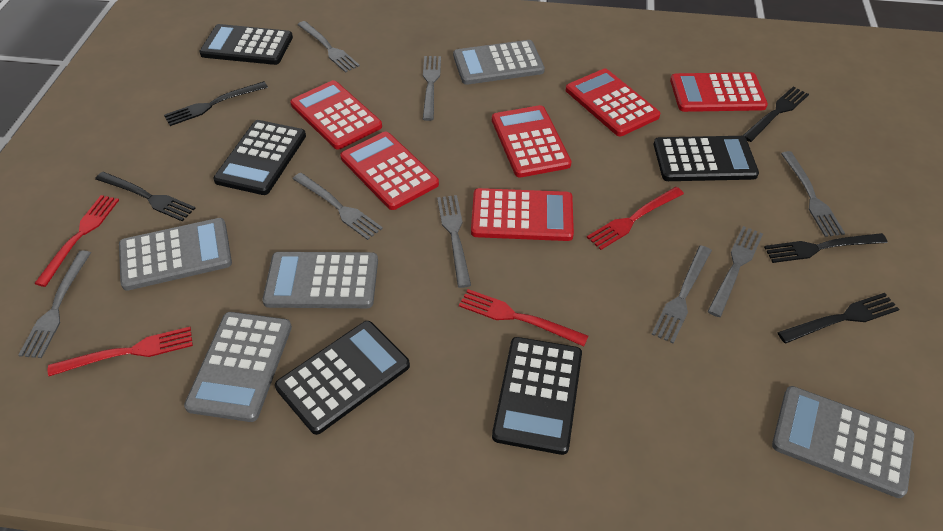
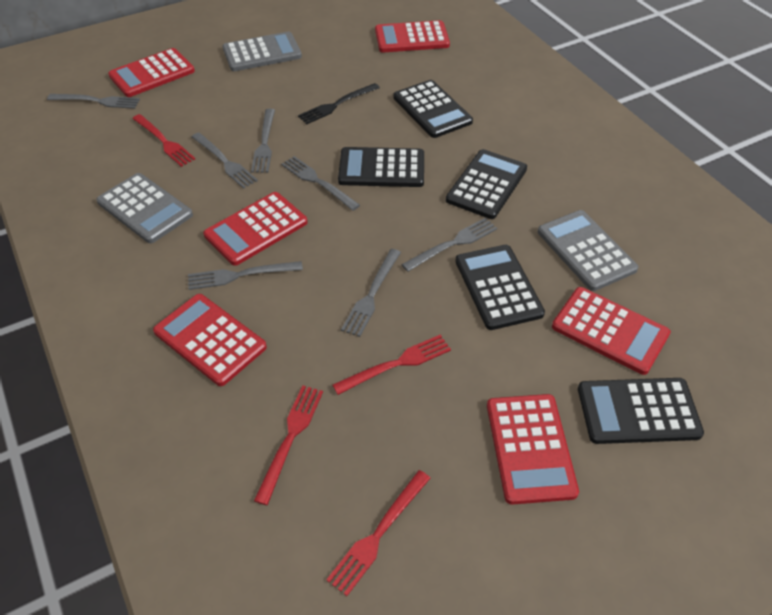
black fork: [95,172,196,221] [164,81,268,126] [743,87,809,142] [764,233,887,263] [777,293,899,344] = 5 -> [298,83,380,124] = 1
grey calculator: [119,218,232,291] [184,312,292,422] [262,252,378,308] [453,40,545,85] [772,386,914,498] = 5 -> [96,173,193,243] [223,32,302,71] [538,210,638,291] = 3
grey fork: [18,250,91,358] [293,173,383,240] [298,21,360,73] [423,56,441,121] [437,195,471,288] [652,245,712,343] [707,226,763,317] [781,151,845,237] = 8 -> [47,94,140,109] [188,261,303,290] [192,133,258,189] [251,109,275,173] [281,156,360,211] [341,249,401,337] [401,218,497,272] = 7

